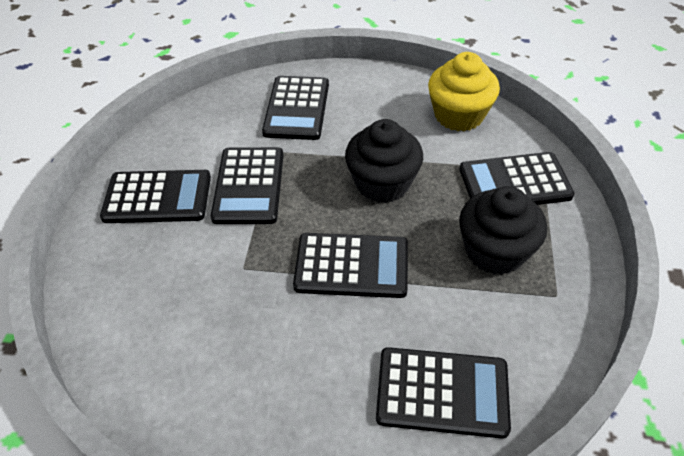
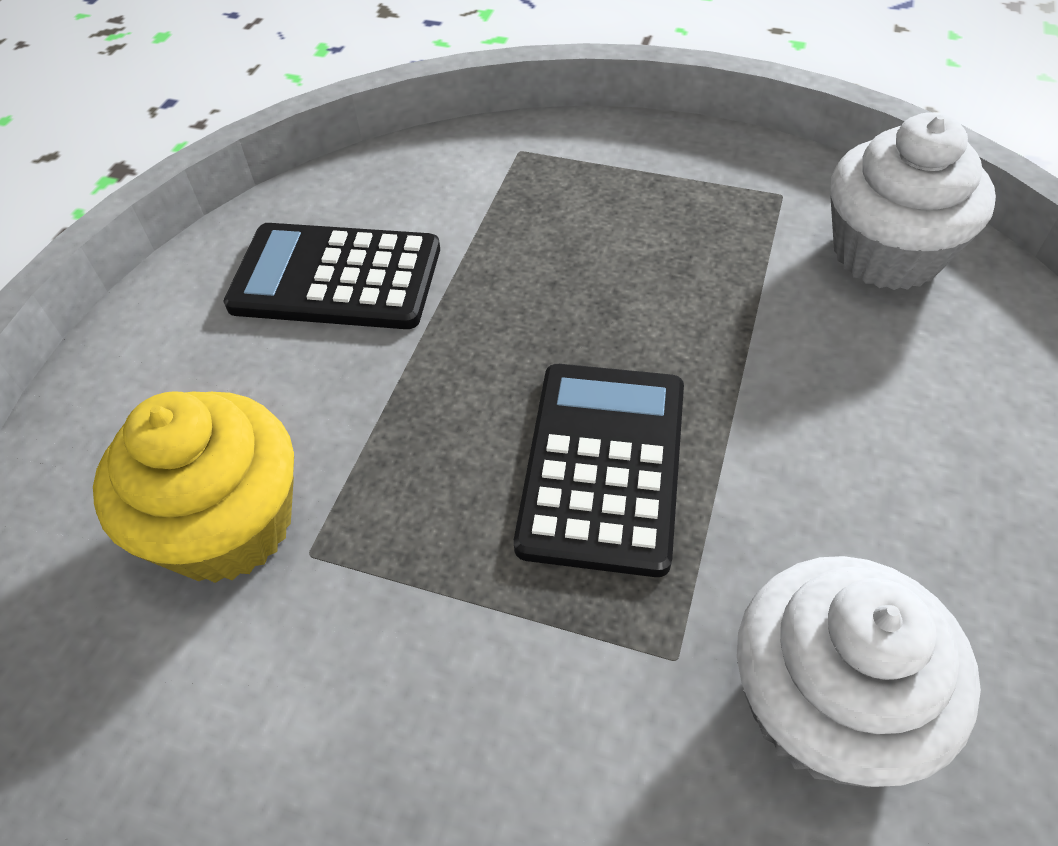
black calculator: [100,170,211,223] [211,147,284,224] [262,76,329,140] [293,233,408,298] [376,347,511,439] [460,152,575,205] = 6 -> [223,223,440,329] [514,364,684,577] = 2
black cupcake: [345,119,423,203] [459,186,547,275] = 2 -> none = 0
white cupcake: none = 0 -> [737,556,981,788] [830,112,996,290] = 2

